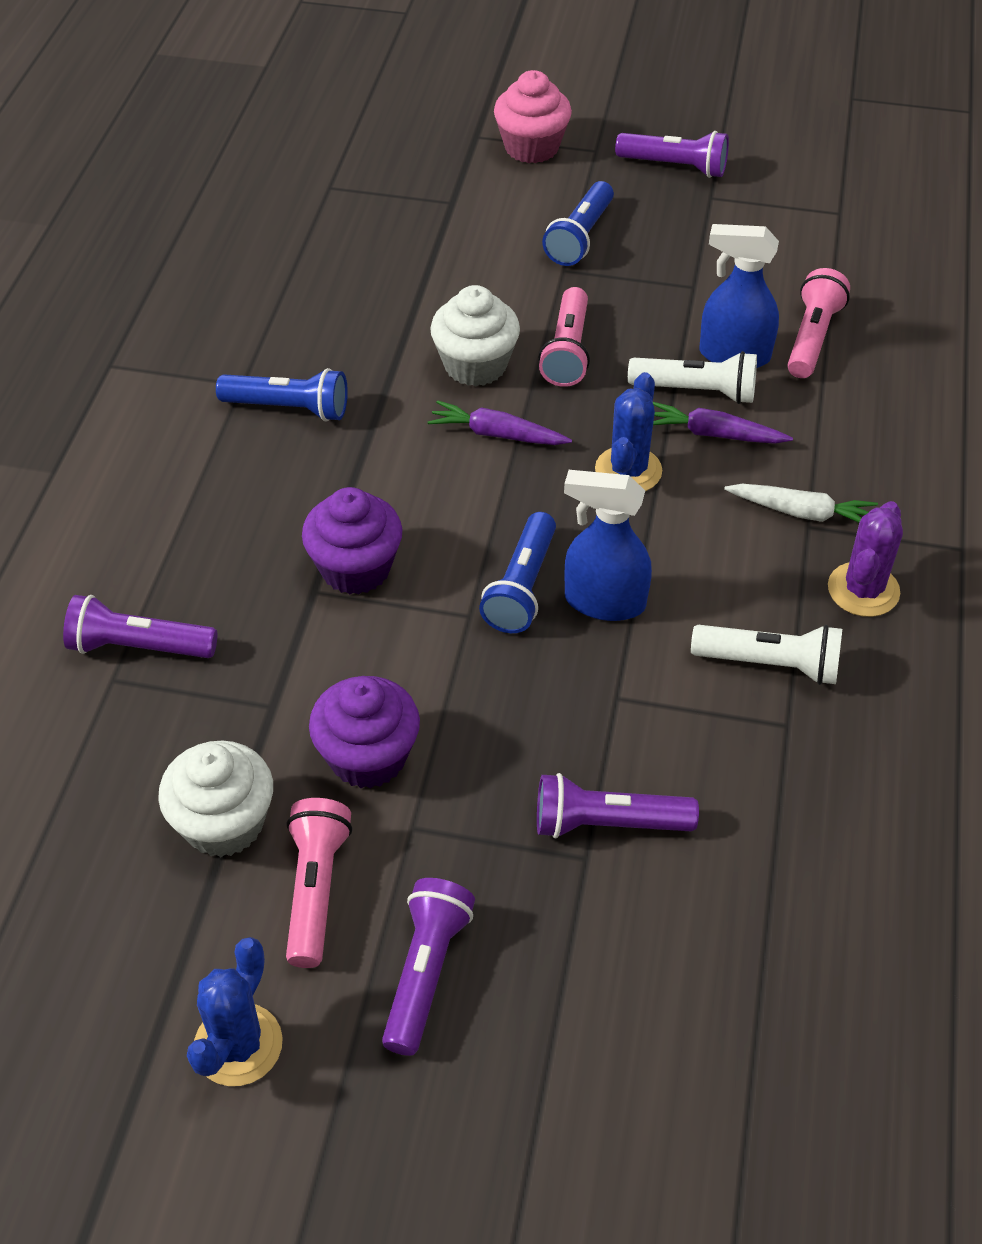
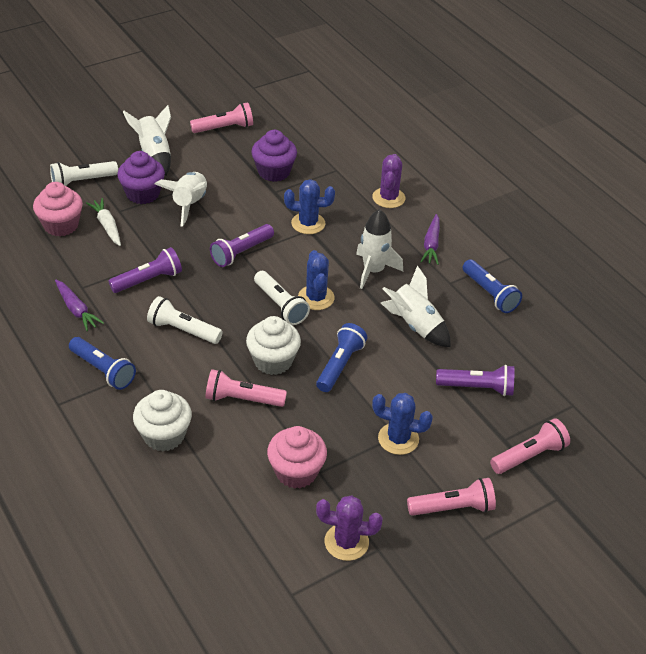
blue cactus: [187,937,283,1086] [595,372,662,491] = 2 -> [284,179,335,234] [298,250,335,310] [372,393,433,455] = 3
blue spray bottle: [564,470,652,621] [699,224,779,368] = 2 -> none = 0
pink cupcake: [494,70,572,163] = 1 -> [33,182,83,236] [267,426,327,489] = 2
pink flashlight: [286,798,352,968] [538,287,590,387] [787,268,850,378] = 3 -> [190,102,253,133] [205,369,287,407] [407,478,496,516] [490,418,570,474] = 4
purple cactus: [828,501,903,617] = 1 -> [316,495,383,561] [373,154,406,208] = 2
purple flashlight: [63,595,217,658] [382,878,475,1056] [537,773,699,838] [615,131,729,178] = 4 -> [108,247,182,293] [210,224,274,267] [436,365,514,396] = 3
white flashlight: [628,351,757,404] [691,625,842,685] = 2 -> [50,161,118,186] [147,296,223,344] [254,271,310,325] = 3
white rocket: none = 0 -> [123,105,171,175] [155,172,207,227] [356,209,403,289] [381,265,451,347] = 4

